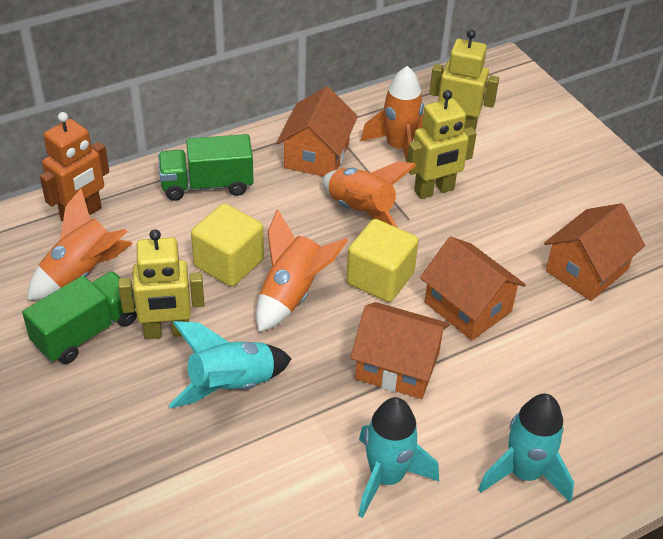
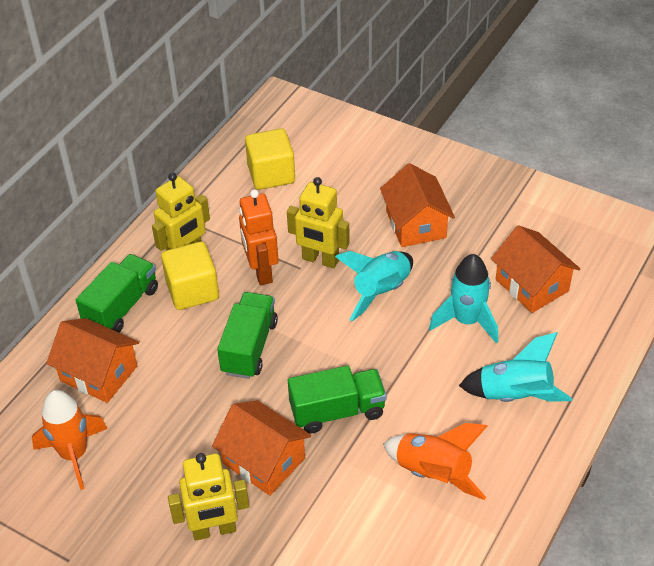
green truck: [22,271,137,364] [158,134,253,201] = 2 -> [76,254,158,332] [217,292,278,379] [288,366,387,433] = 3
orange rocket: [27,188,133,301] [256,209,348,332] [322,162,417,228] [361,66,424,162] = 4 -> [32,390,108,490] [383,423,488,500] = 2

